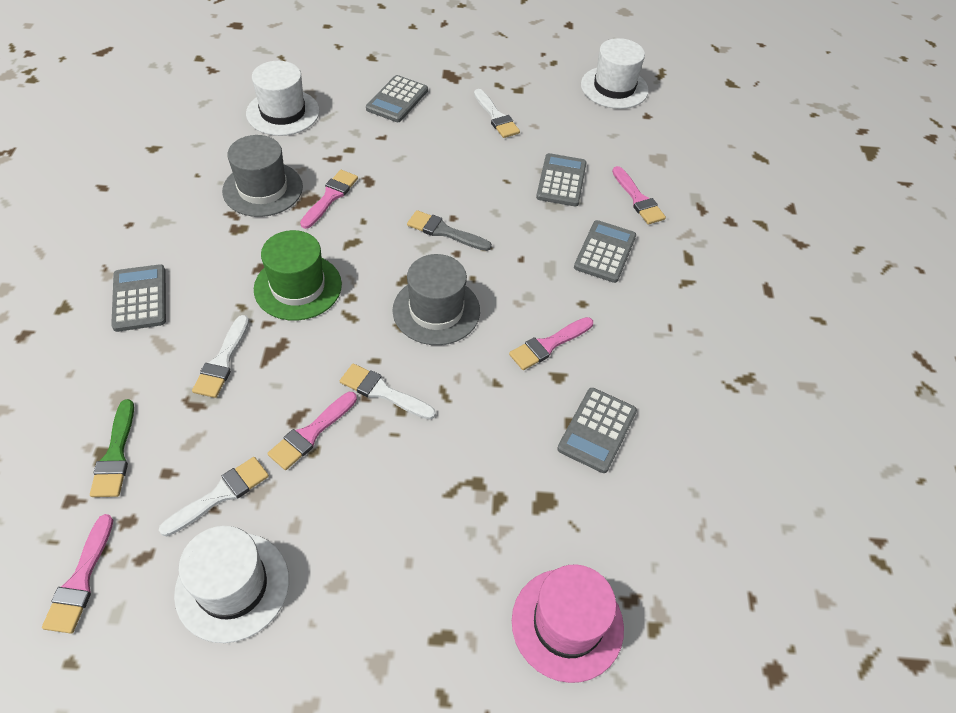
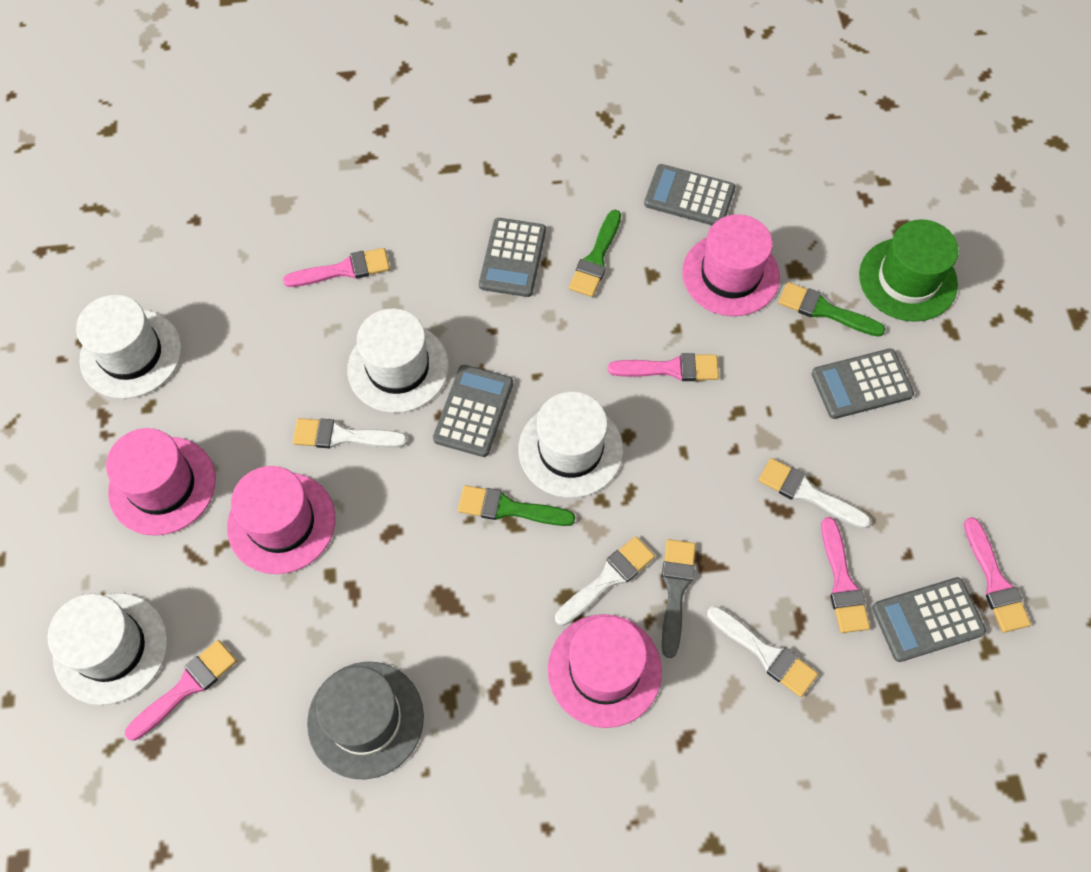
green brush: [90,399,134,497] = 1 -> [458,485,575,526] [569,210,621,297] [778,282,886,337] = 3
grey hat: [222,135,303,217] [392,254,480,345] = 2 -> [307,662,424,779] = 1
pink hat: [512,565,624,683] = 1 -> [106,428,216,536] [227,466,336,574] [548,614,662,728] [682,214,780,316] = 4
white hat: [174,526,289,643] [246,61,320,136] [581,38,649,109] = 3 -> [47,593,168,705] [76,295,182,399] [347,309,449,413] [518,392,623,498] = 4

